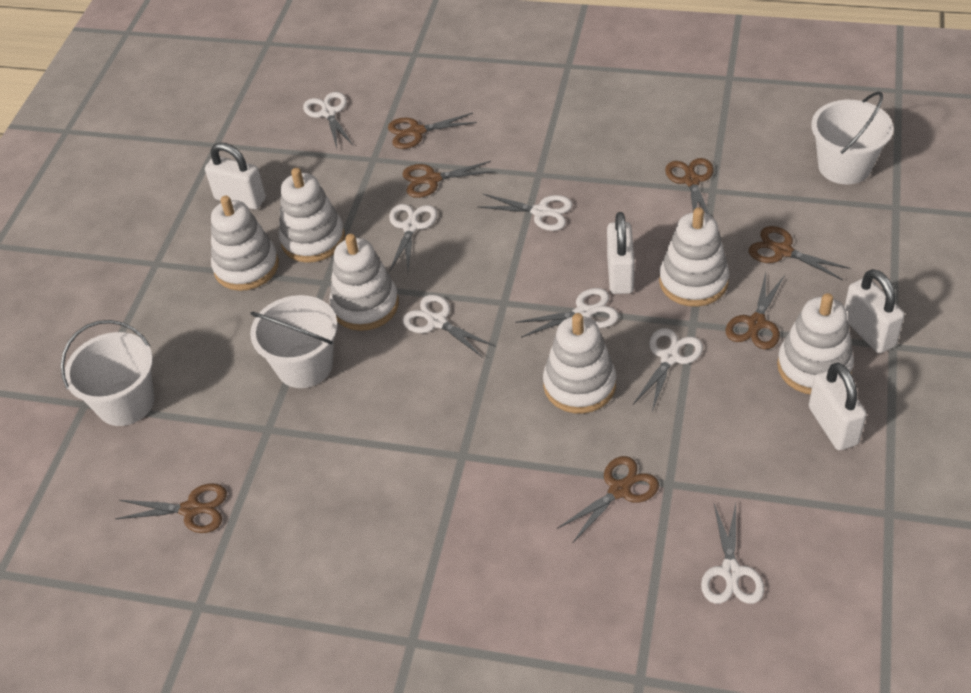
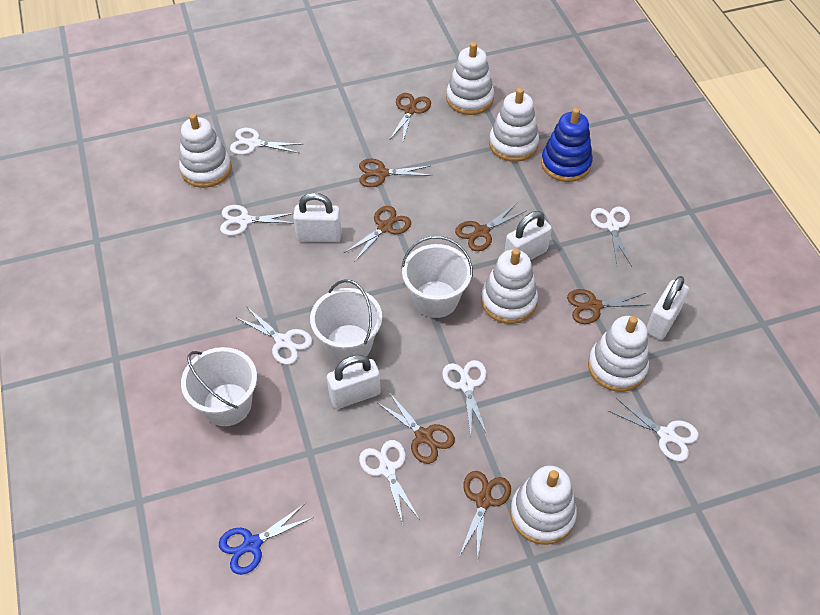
blue scissors: none = 0 -> [219,503,314,575] = 1
blue stacking toy: none = 0 -> [541,108,593,182] = 1

